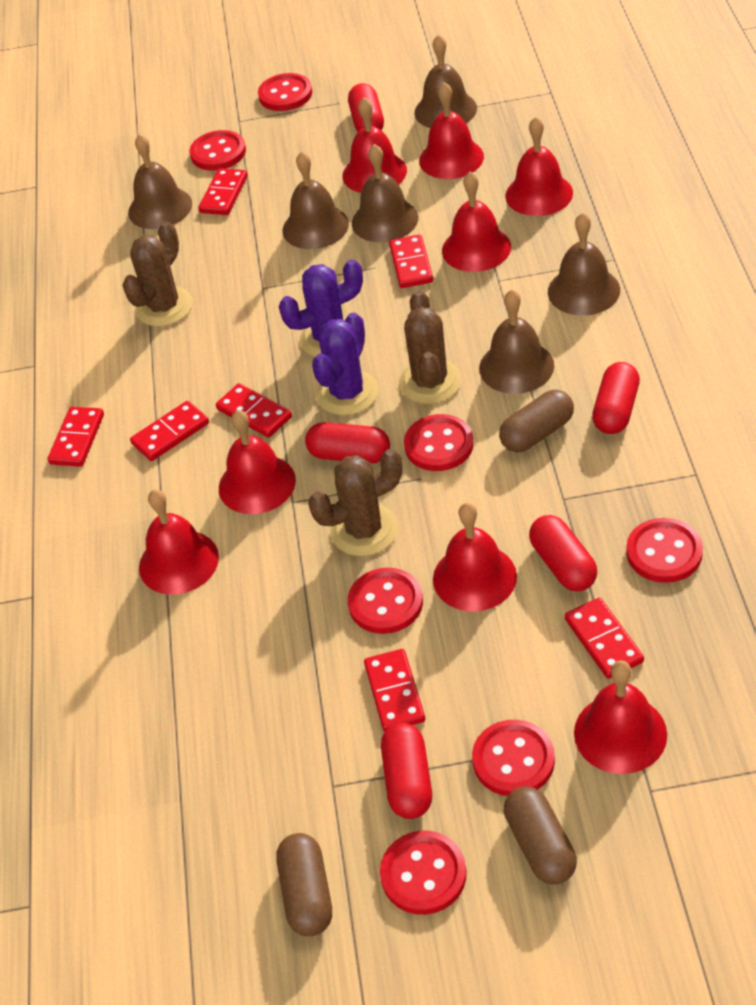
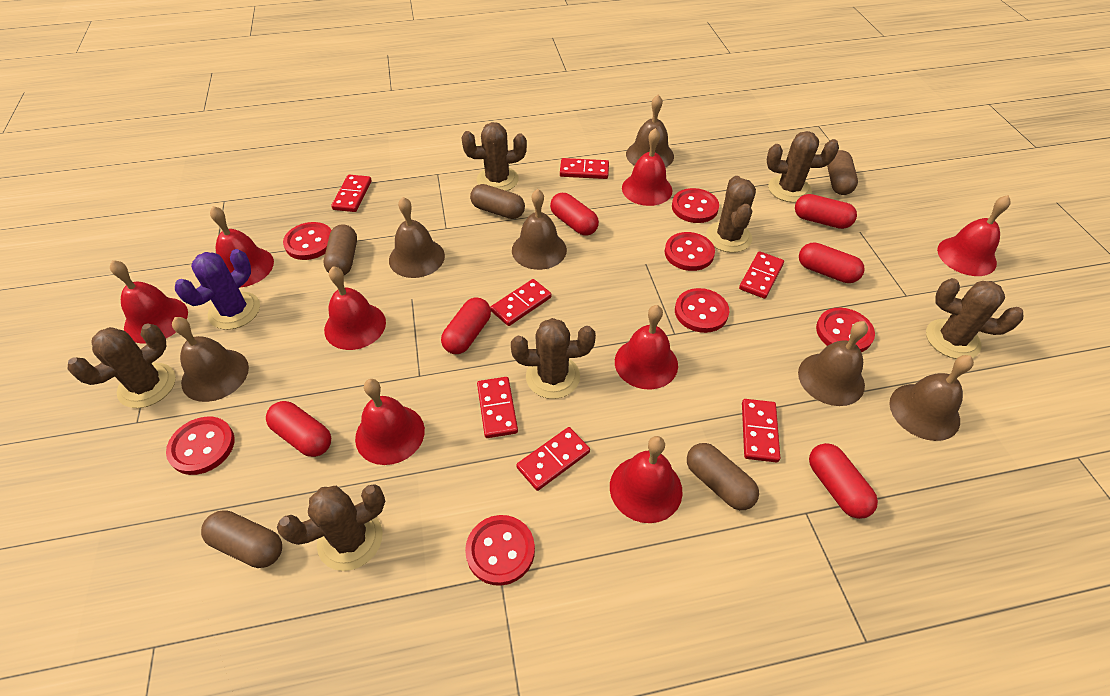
brown cactus: [122,221,193,327] [308,449,402,556] [399,290,462,404] = 3 -> [68,324,176,408] [277,484,385,571] [461,122,527,191] [511,318,596,399] [706,176,756,253] [767,131,839,203] [926,278,1023,359] = 7
brown capsule: [277,833,332,936] [499,390,574,453] [504,786,577,885] = 3 -> [201,510,282,568] [324,224,357,275] [470,184,525,219] [687,443,759,510] [827,150,858,195] = 5
purple cactus: [279,259,363,357] [312,313,378,415] = 2 -> [175,249,260,330] = 1
red capsule: [305,422,390,464] [348,83,384,132] [381,723,432,819] [529,515,597,591] [592,362,640,434] = 5 -> [266,401,331,457] [441,298,491,354] [550,193,599,236] [795,194,857,229] [799,242,865,283] [809,443,878,519] = 6

